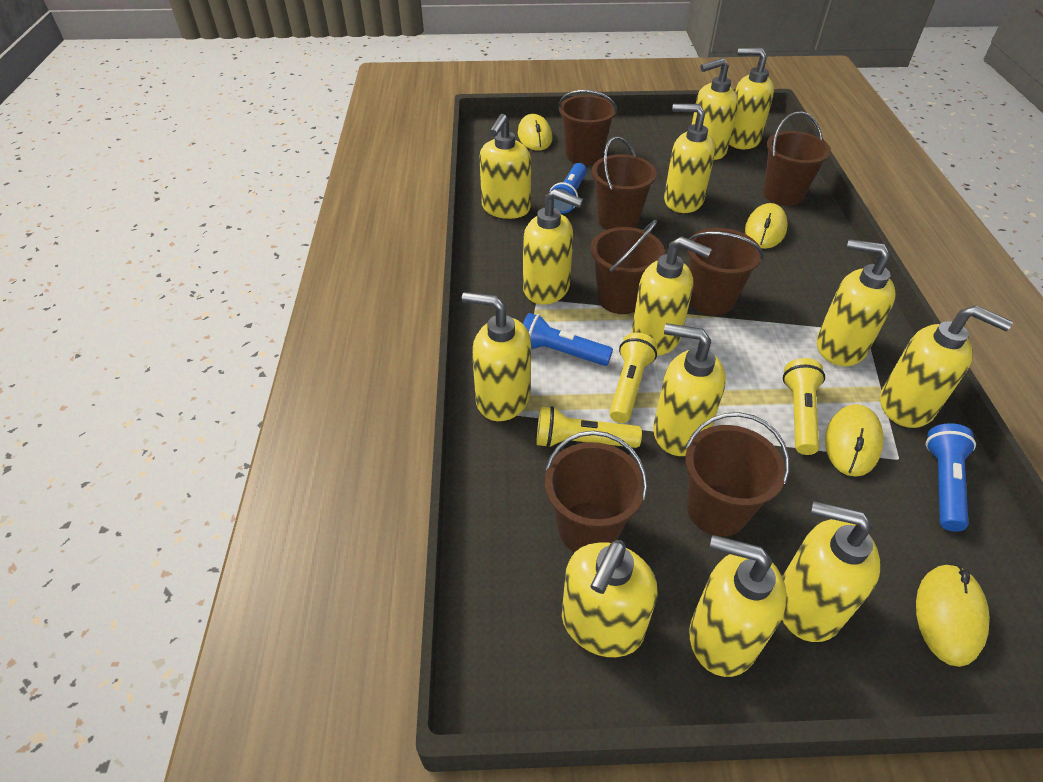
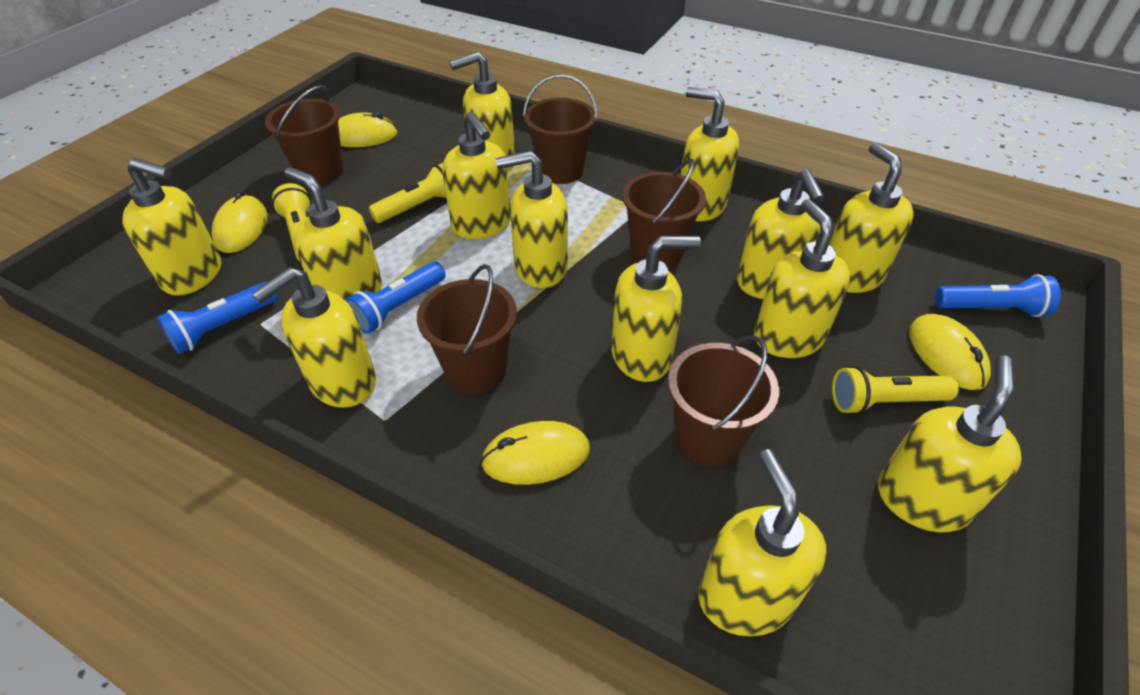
brown bucket: [545,431,648,552] [558,90,617,165] [591,220,665,314] [592,136,657,230] [685,412,790,537] [687,228,764,315] [764,111,831,206] = 7 -> [265,85,343,185] [417,264,517,394] [523,74,597,184] [622,159,706,268] [668,336,779,467] = 5

